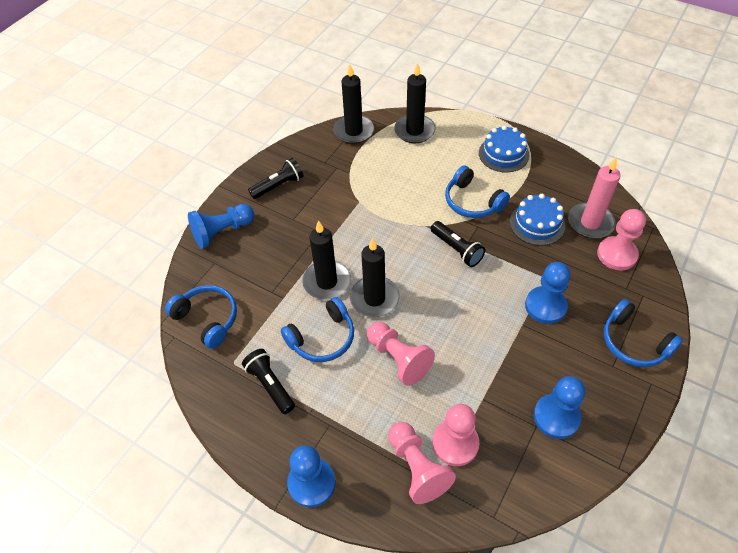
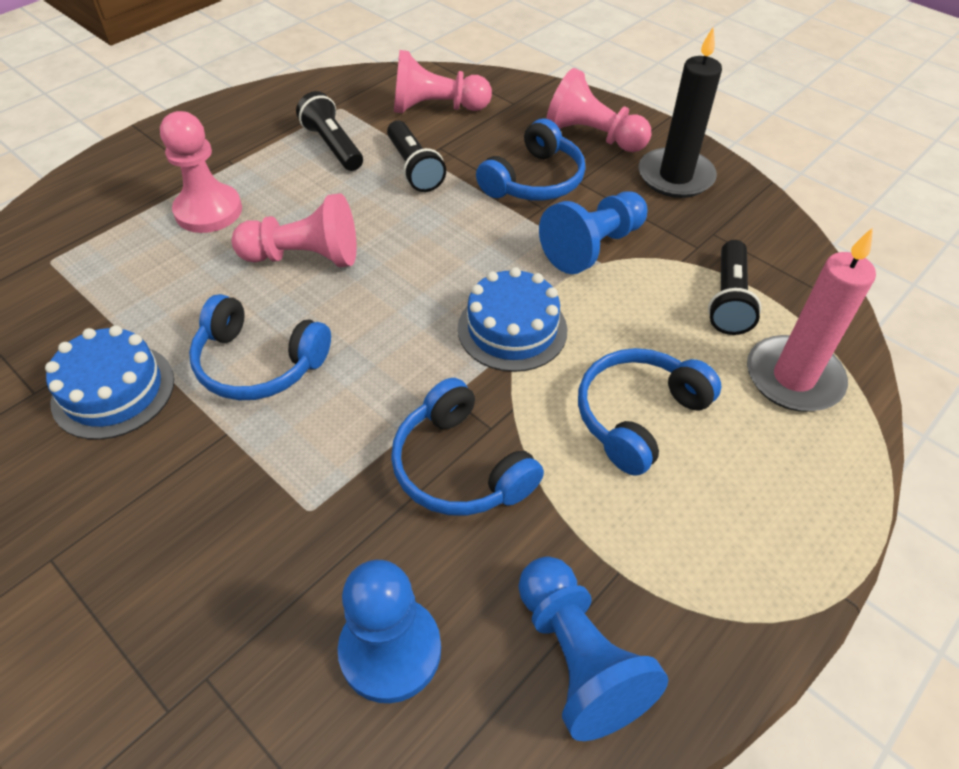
black candle: [302,220,351,300] [333,64,374,144] [350,238,400,317] [394,63,436,143] = 4 -> [639,27,722,198] = 1
blue pawn: [188,204,254,249] [287,445,336,507] [525,262,570,324] [534,376,585,439] = 4 -> [338,560,441,703] [519,556,669,741] [539,191,647,274] = 3

